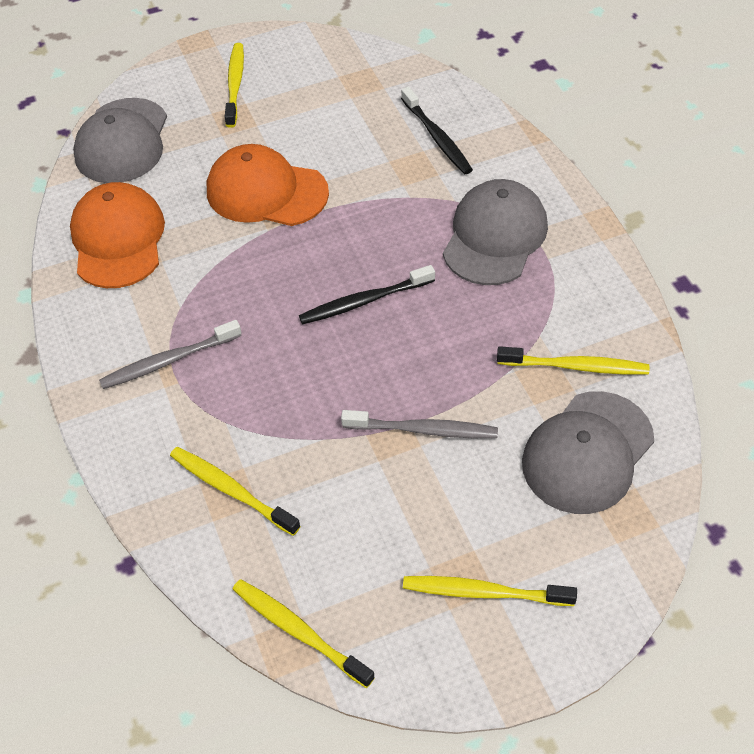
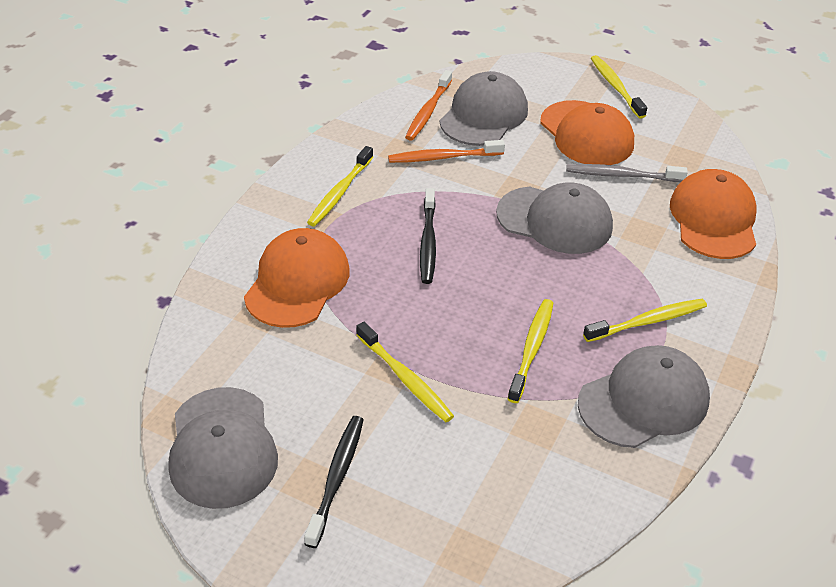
grey cap: [73,98,167,183] [443,179,548,285] [522,391,654,514] = 3 -> [168,387,278,509] [440,71,528,146] [496,182,613,254] [578,345,710,448] = 4
grey toothbrush: [99,320,242,389] [341,410,498,438] = 2 -> [566,164,688,182] = 1
orange cap: [70,182,165,288] [207,144,329,226] = 2 -> [244,228,349,328] [540,100,634,165] [670,169,756,259] = 3
orange toothbrush: none = 0 -> [388,140,505,163] [405,70,452,141] = 2

